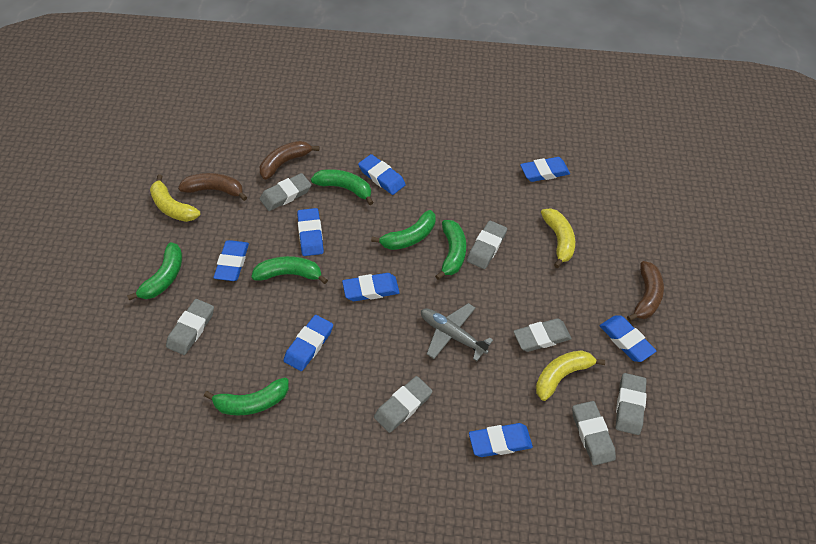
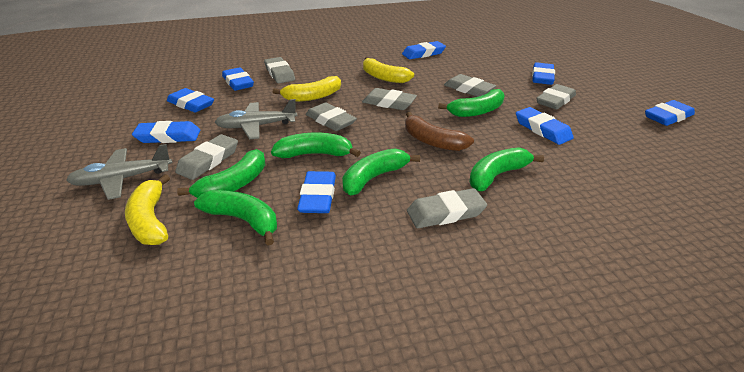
brown banana: [178,173,247,201] [260,141,319,180] [627,261,664,321] = 3 -> [405,112,474,151] = 1
grey plane: [421,303,493,361] = 1 -> [66,144,172,200] [214,99,297,140] = 2

